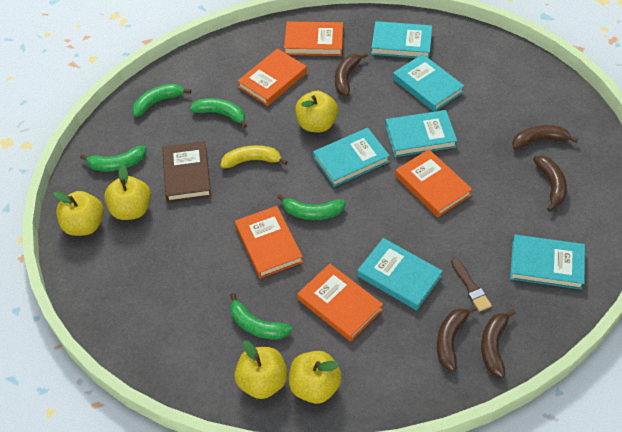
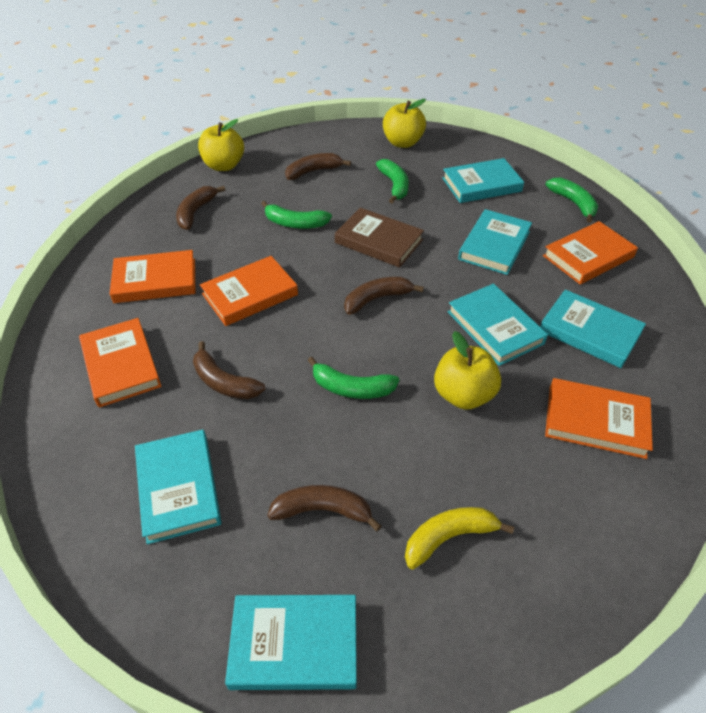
brown brush: [451,258,492,312] = 1 -> none = 0
green banana: [80,146,146,171] [132,84,191,117] [190,98,247,128] [230,293,293,339] [277,194,346,220] = 5 -> [261,201,332,229] [307,357,399,399] [376,159,409,203] [545,178,598,223] = 4
yellow apple: [53,191,104,236] [104,165,151,220] [234,340,288,399] [289,351,342,404] [295,91,338,132] = 5 -> [198,119,244,171] [383,99,426,148] [434,331,501,410] = 3

